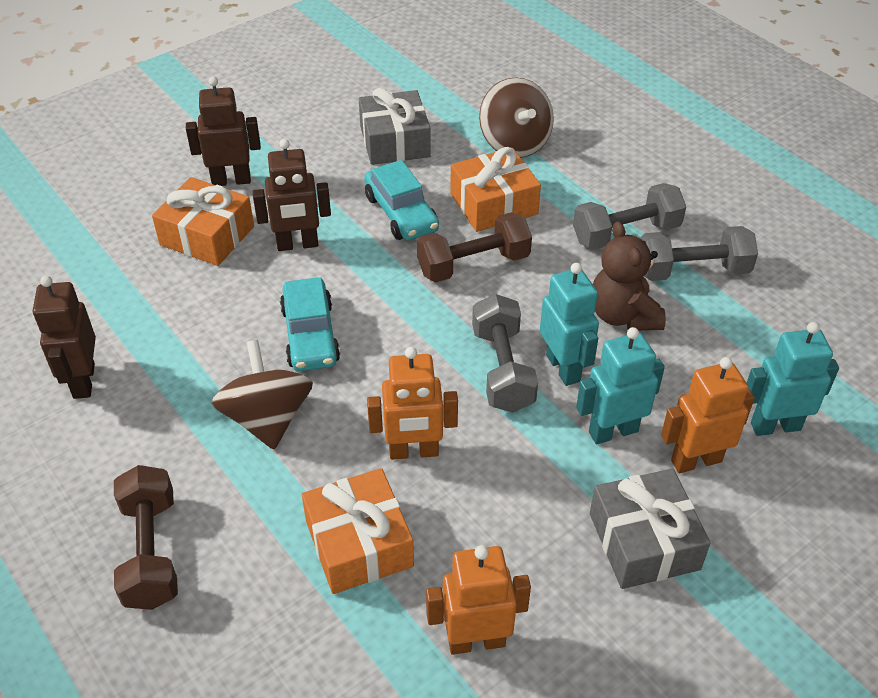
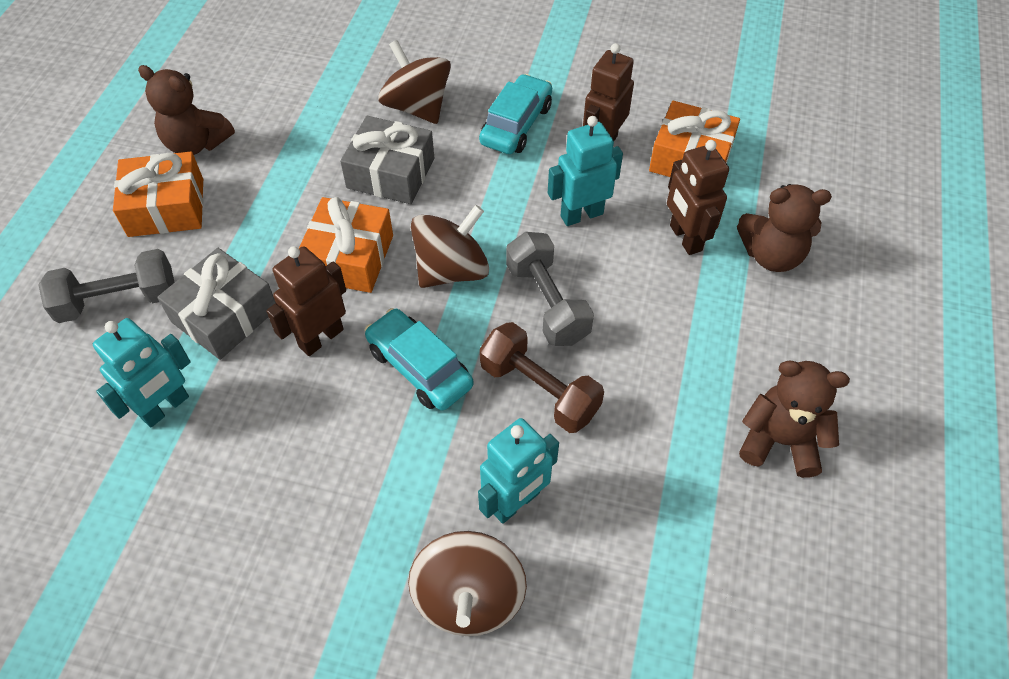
brown dumbbell: [114,465,178,610] [417,212,532,282] = 2 -> [480,322,604,433] = 1
brown spinning top: [212,340,313,449] [479,77,554,158] = 2 -> [378,40,451,124] [408,531,527,636] [411,205,489,288] = 3
brown teddy bear: [593,221,666,331] = 1 -> [138,65,235,155] [737,184,832,272] [739,361,850,478] = 3
grey dumbbell: [472,294,538,413] [573,183,686,250] [640,226,758,281] = 3 -> [38,249,175,323] [506,232,594,346] = 2
orange robot: [367,347,458,460] [426,545,531,655] [661,357,755,473] = 3 -> none = 0

